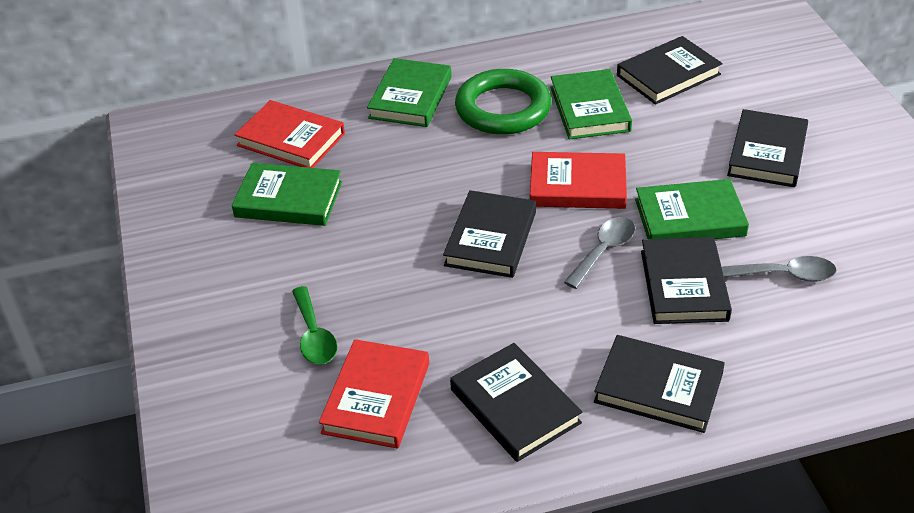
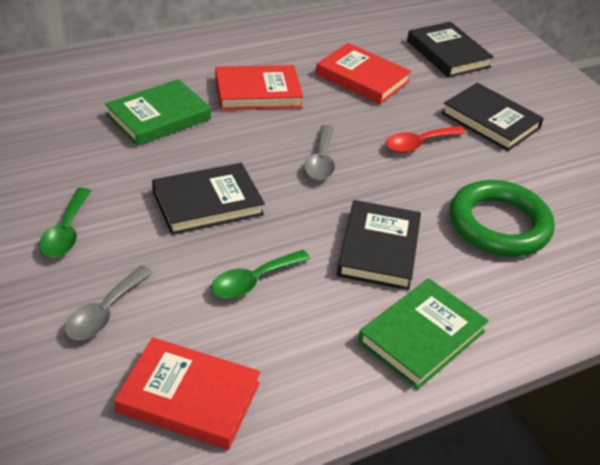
black book: [443,190,536,278] [450,343,583,462] [594,335,725,433] [617,36,723,105] [641,237,732,324] [727,109,808,187] = 6 -> [152,163,265,235] [337,200,421,290] [407,22,494,78] [442,83,544,151] = 4
green book: [232,163,342,226] [367,58,452,127] [550,69,632,140] [635,179,749,239] = 4 -> [105,79,211,146] [358,279,489,390] = 2
green spoon: [292,286,337,365] = 1 -> [39,188,91,258] [211,250,310,299] = 2
red spoon: none = 0 -> [386,126,466,153] = 1

